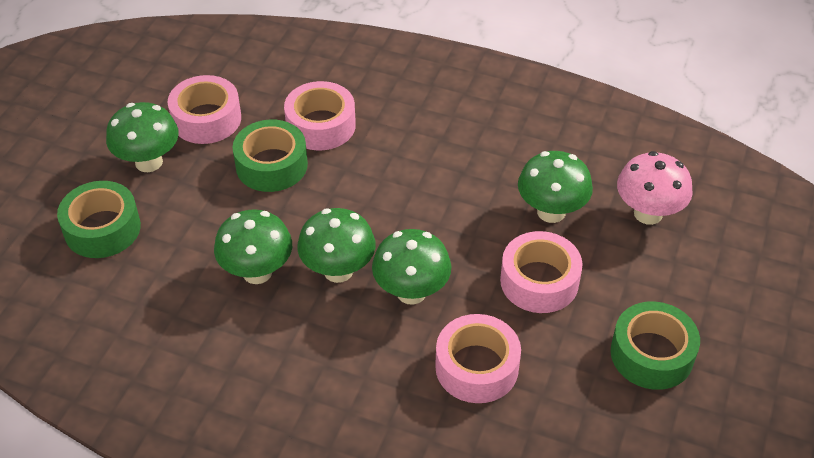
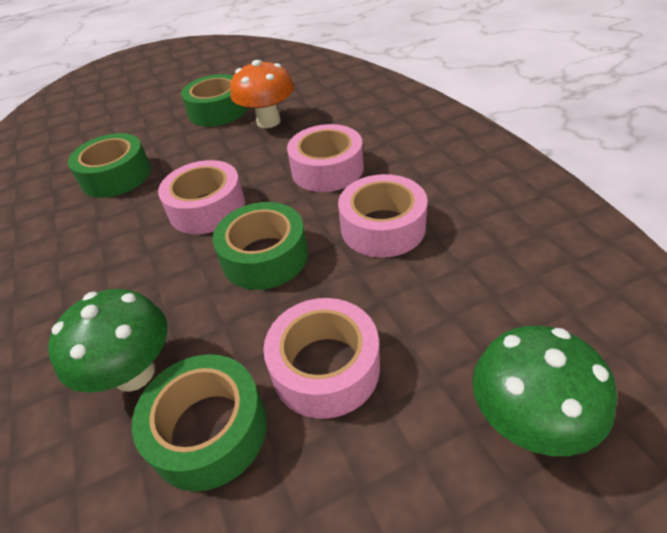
green mushroom: [106,102,179,172] [214,209,292,284] [297,208,376,283] [372,229,451,305] [518,151,593,223] = 5 -> [48,289,168,393] [472,326,617,456] = 2
green tape: [57,181,141,258] [233,120,308,192] [611,302,700,390] = 3 -> [68,133,151,198] [132,354,267,492] [181,74,247,127] [212,202,308,290] = 4
orange mushroom: none = 0 -> [230,60,294,128] = 1
pink mushroom: [617,151,693,225] = 1 -> none = 0

